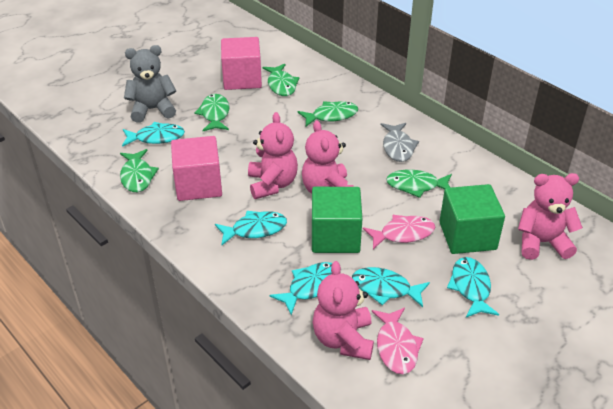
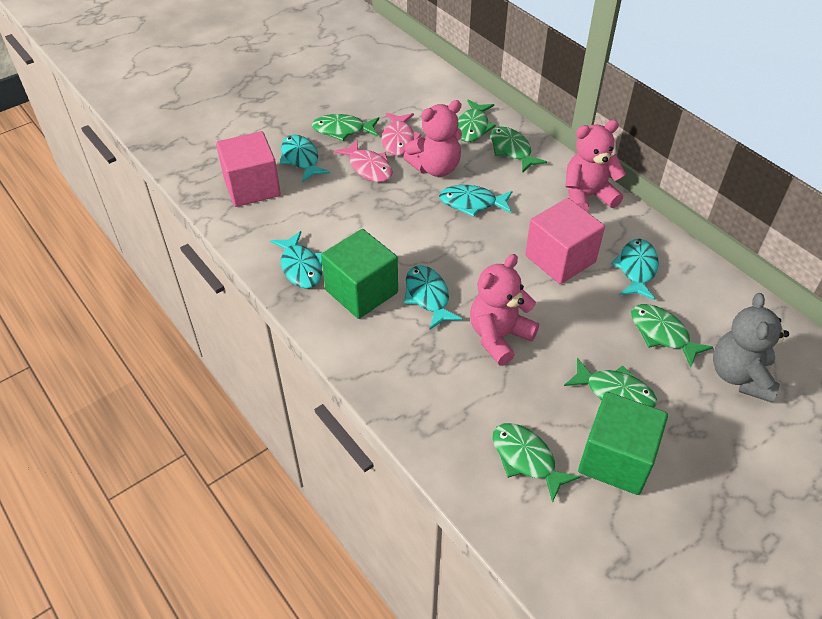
green fish: [120,149,159,192] [194,94,229,131] [263,64,300,96] [298,101,358,126] [386,170,452,198] = 5 -> [312,114,379,141] [458,100,496,142] [491,127,547,173] [493,423,580,503] [564,358,657,408] [631,304,713,367] = 6
grey fish: [381,123,419,162] = 1 -> none = 0
pink teddy bear: [248,112,298,199] [302,121,354,194] [313,261,374,360] [518,173,583,260] = 4 -> [403,100,462,177] [470,254,539,366] [565,120,626,212] = 3

